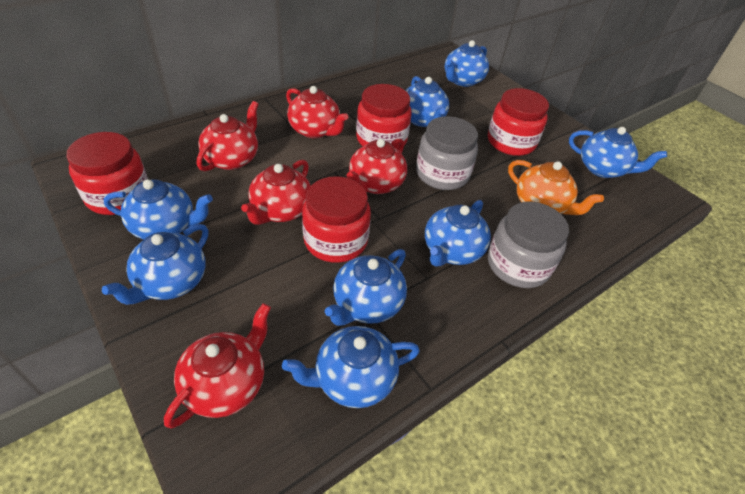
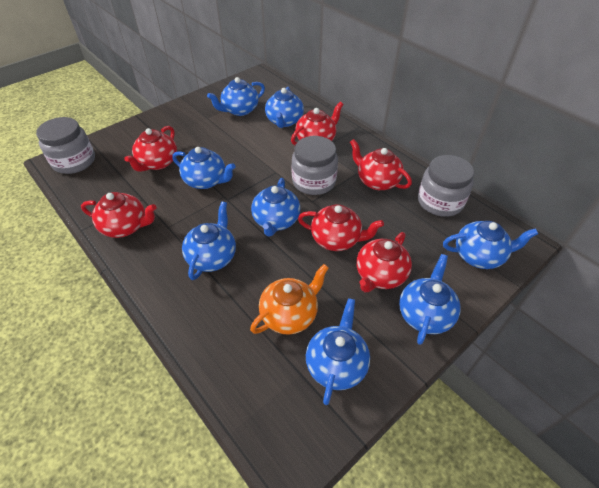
grey jar: [416,116,478,190] [488,202,569,288] = 2 -> [36,117,95,174] [291,136,338,195] [418,155,474,217] = 3
red jar: [66,132,148,215] [302,176,371,263] [356,84,411,150] [488,88,549,156] = 4 -> none = 0
red teapot: [164,303,271,428] [197,101,259,171] [241,160,311,225] [286,86,348,138] [347,139,407,194] = 5 -> [81,192,156,238] [124,126,177,172] [291,102,344,145] [298,204,384,251] [350,139,412,190] [356,232,412,292] = 6

